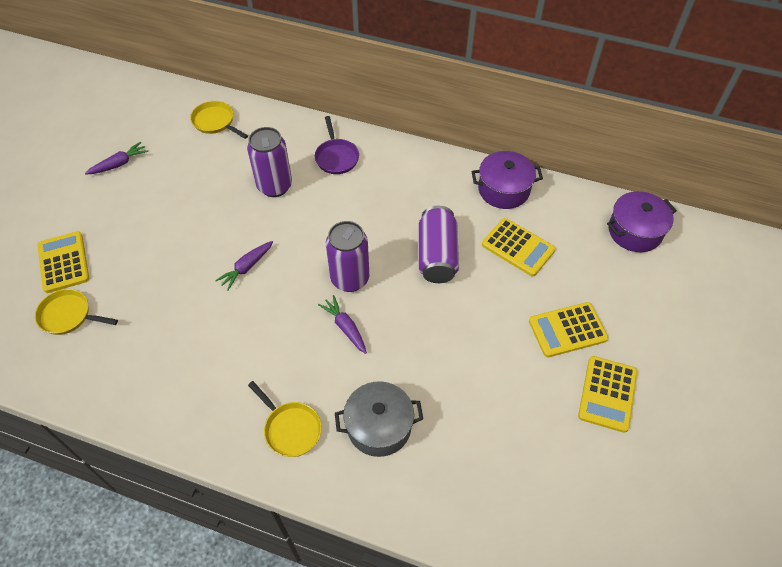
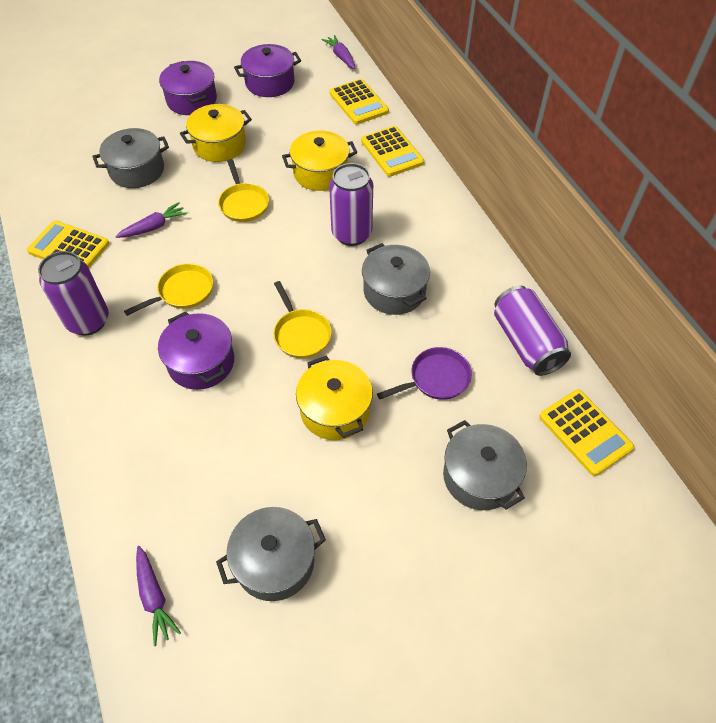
grey pot: [335,381,423,457] = 1 -> [92,128,169,188] [216,507,326,601] [362,243,430,315] [443,420,527,510] = 4
purple pot: [471,151,543,209] [607,191,677,252] = 2 -> [158,311,234,390] [159,61,217,115] [234,44,301,97] = 3
yellow pot: none = 0 -> [180,104,252,162] [282,131,357,191] [296,356,373,440] = 3

